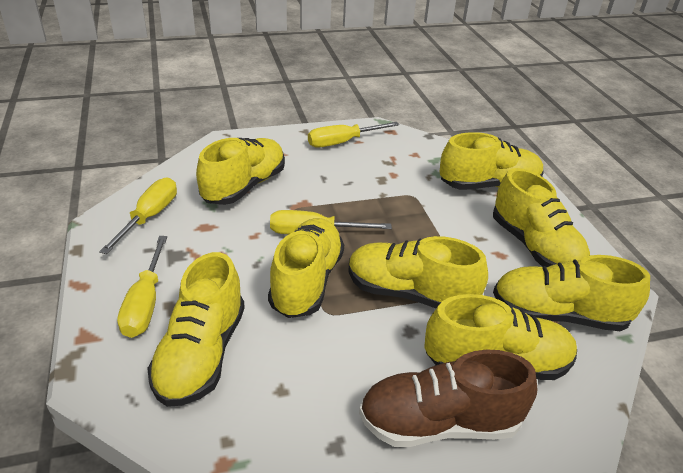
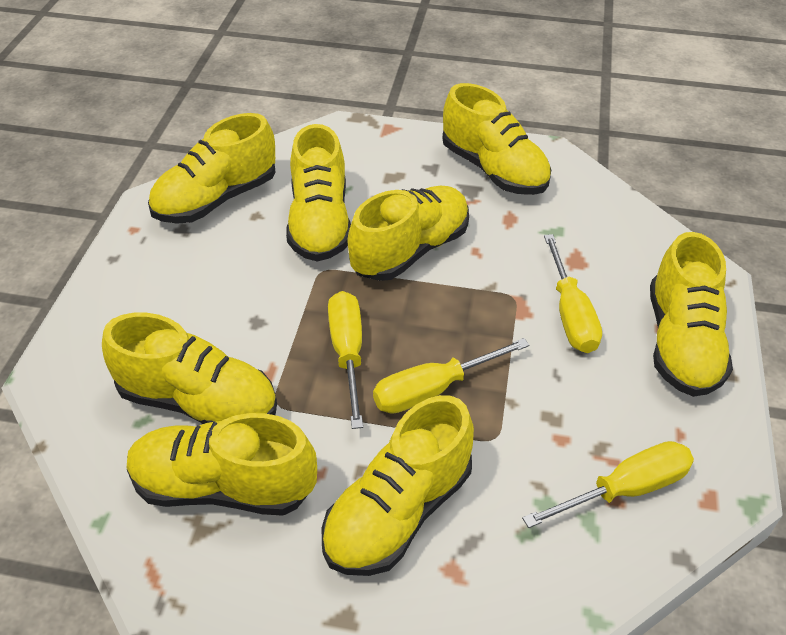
brown shoe: [359,350,538,447] = 1 -> none = 0

